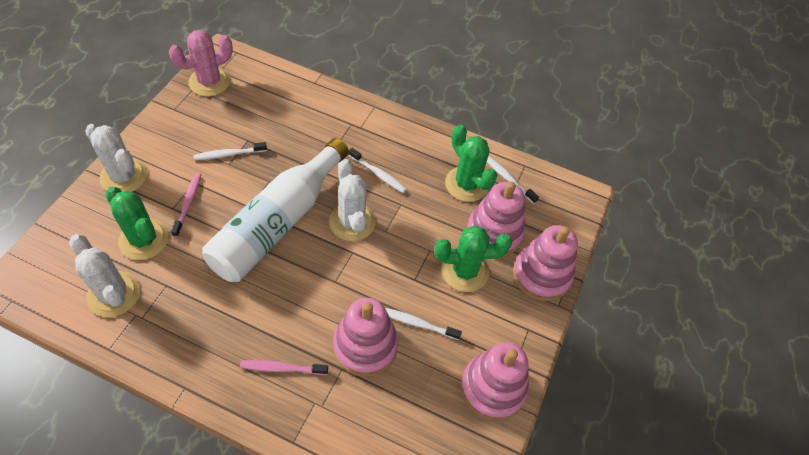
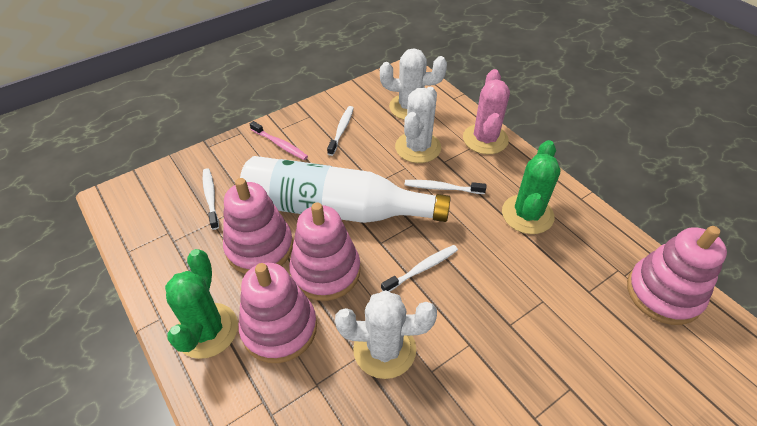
green cactus: [105,187,169,260] [435,225,512,292] [445,125,497,202] = 3 -> [165,249,238,359] [502,140,561,234] = 2
pink toothbrush: [171,173,201,237] [240,360,328,375] = 2 -> [250,121,308,160] = 1

